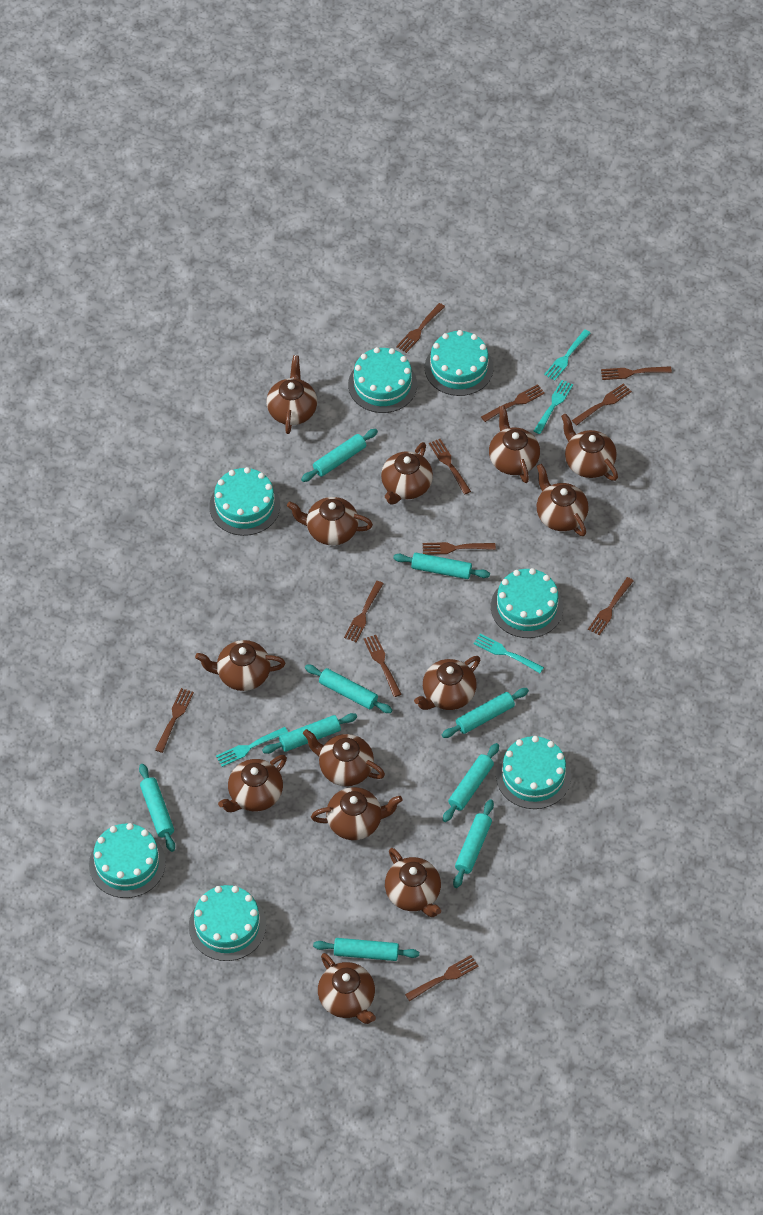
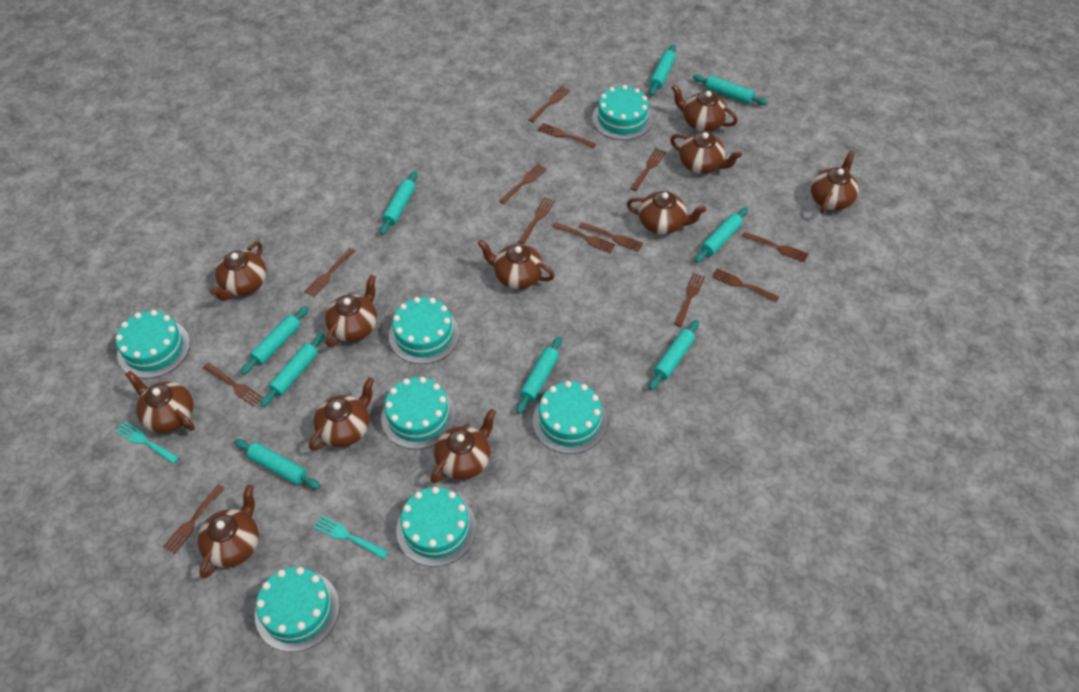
brown fork: [155,688,194,753] [344,581,384,642] [364,635,401,697] [396,303,445,353] [405,955,479,1001] [423,542,496,555] [429,439,471,494] [481,384,545,422] [572,383,632,425] [588,577,634,635] [601,366,672,380] = 11 -> [163,484,225,554] [203,362,263,407] [304,248,356,297] [499,164,547,204] [518,197,555,244] [528,86,570,122] [538,123,596,148] [552,222,616,253] [579,222,643,252] [631,148,666,191] [674,273,705,327] [712,269,779,302] [742,232,809,262] = 13
brown teapot: [195,640,285,691] [218,755,287,812] [267,355,317,434] [287,497,373,545] [303,729,385,786] [311,787,403,840] [318,953,376,1024] [381,442,433,505] [385,848,441,917] [414,656,480,710] [489,405,540,483] [537,464,588,536] [561,413,618,481] = 13 -> [125,371,195,433] [197,485,259,578] [210,241,266,301] [309,377,374,451] [325,275,377,347] [431,409,496,483] [478,240,555,289] [627,191,706,234] [670,132,742,174] [672,85,738,132] [811,150,859,214] = 11
turquoise fork: [216,727,288,767] [474,634,544,673] [534,380,573,434] [544,329,590,381] = 4 -> [115,421,179,464] [314,516,388,559] = 2

